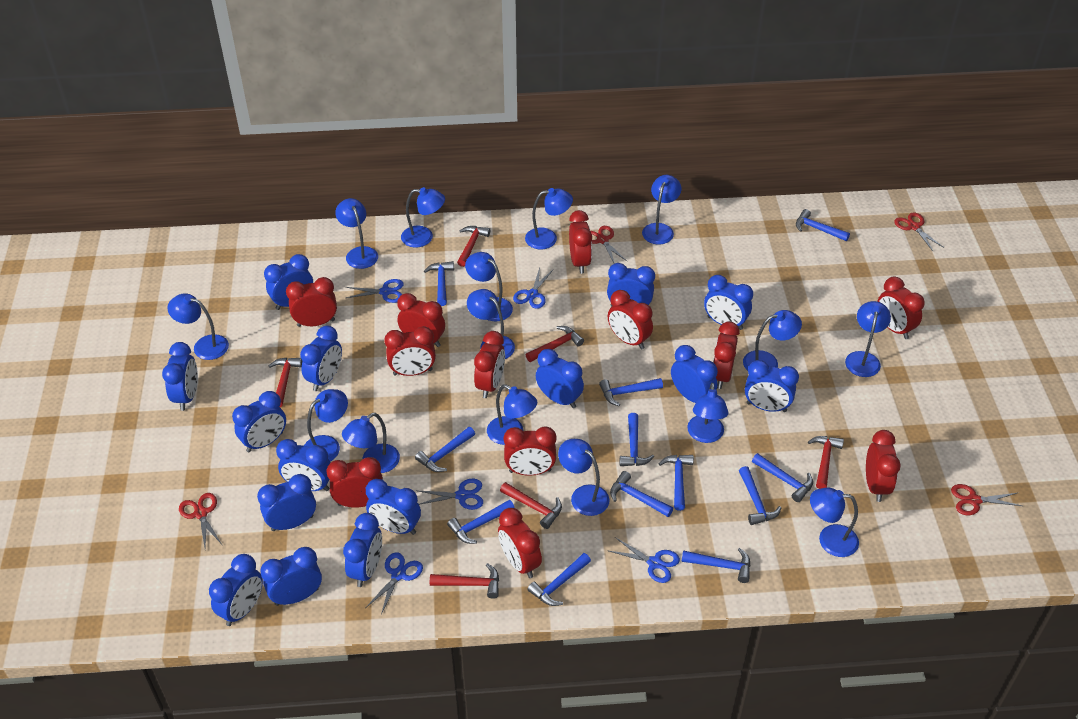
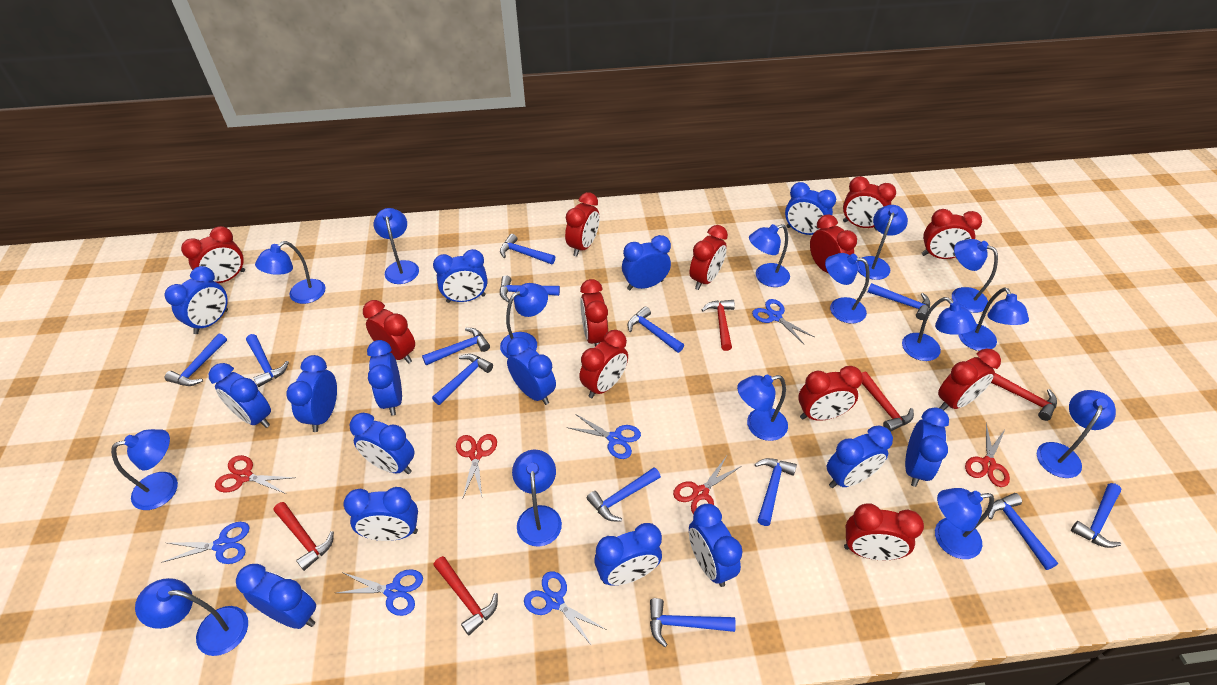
blue hammer: [415,427,475,472] [424,261,454,306] [447,500,515,544] [527,553,591,606] [599,378,663,406] [610,471,673,517] [620,413,654,466] [659,455,694,511] [681,548,751,583] [739,466,781,525] [752,453,813,502] [796,209,850,241] = 12 -> [165,333,227,386] [246,334,289,387] [422,328,490,365] [432,354,493,405] [500,234,555,264] [500,275,560,302] [587,467,661,521] [628,306,684,353] [650,598,736,647] [755,458,797,526] [868,283,930,320] [988,493,1058,570] [1071,483,1121,548] = 13
red hammer: [268,358,302,407] [430,563,499,599] [457,226,490,267] [500,482,562,529] [526,326,584,362] [808,436,844,489] = 6 -> [274,502,334,571] [433,556,498,635] [702,300,735,351] [862,372,914,432] [991,373,1057,421] = 5

